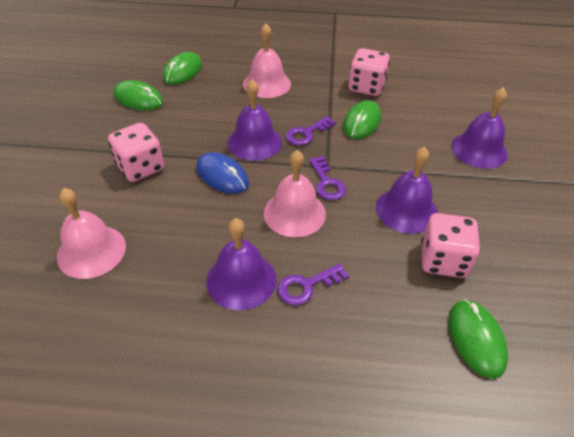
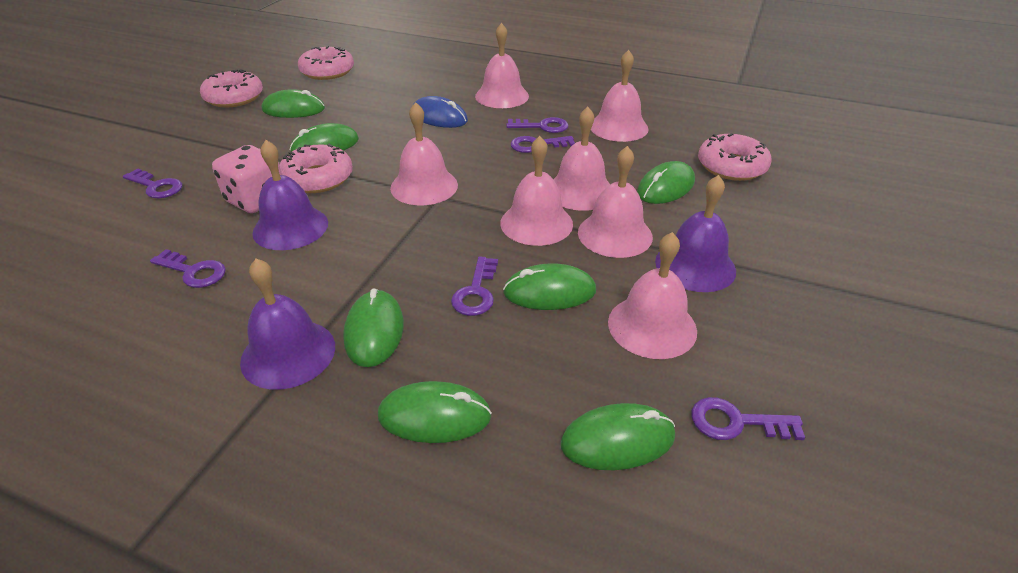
green mouse: [113,80,163,110] [163,52,202,85] [343,100,381,139] [448,299,508,379] = 4 -> [262,89,325,118] [290,123,359,152] [343,288,404,367] [378,381,492,443] [503,264,596,310] [561,403,675,470] [637,161,695,204] = 7
pink bell: [57,188,126,279] [243,24,291,98] [264,150,326,237] = 3 -> [390,102,458,205] [475,23,529,108] [500,136,573,246] [553,107,610,211] [578,146,653,258] [591,50,649,142] [608,232,697,359] = 7
pink dice: [108,123,164,182] [348,48,390,96] [421,213,480,278] = 3 -> [212,145,282,213] = 1
pink donut: none = 0 -> [200,69,263,107] [279,143,353,193] [298,46,354,80] [698,133,772,181] = 4
purple bell: [206,218,276,310] [227,80,282,161] [376,147,438,234] [451,87,508,169] = 4 -> [240,258,335,390] [252,140,328,250] [655,175,736,292] = 3
purple key: [278,263,349,305] [286,116,336,146] [309,156,346,200] = 3 -> [123,168,182,198] [150,249,226,288] [451,256,498,316] [506,117,568,133] [510,136,575,153] [691,397,805,440] = 6

